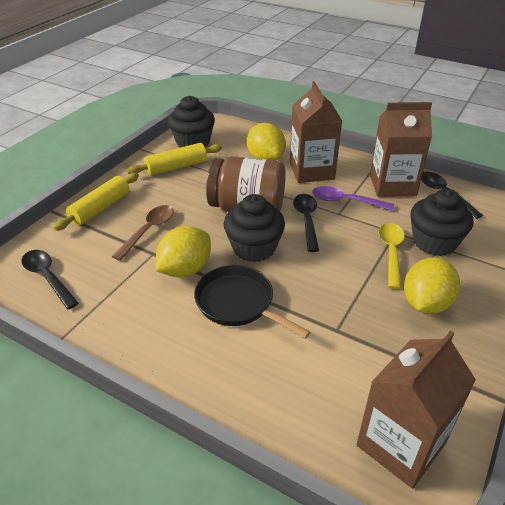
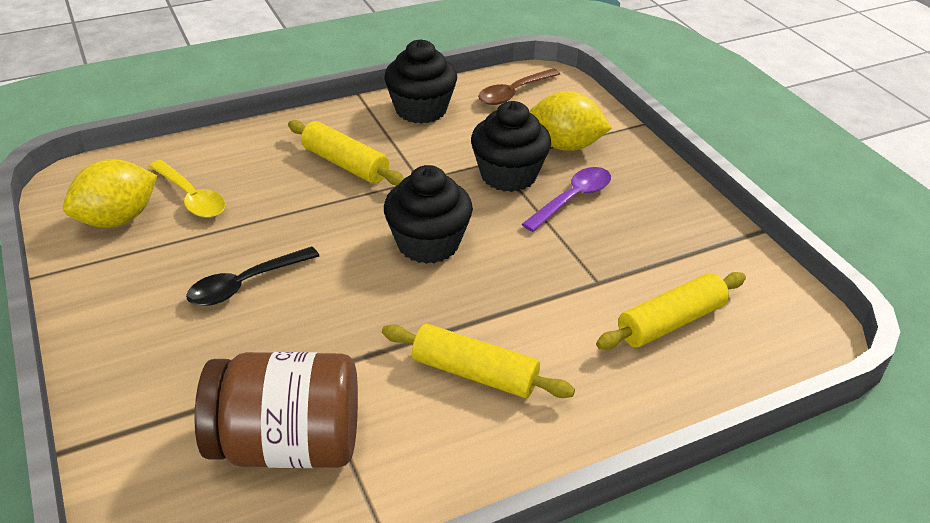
black pan: [194,265,311,339] = 1 -> none = 0
black spoon: [21,250,79,310] [293,194,319,252] [421,172,483,219] = 3 -> [186,246,319,306] = 1
brown carton: [290,81,342,183] [356,331,476,489] [370,102,432,197] = 3 -> none = 0
yellow lemon: [155,226,211,278] [247,123,286,161] [404,257,460,314] = 3 -> [63,159,157,228] [529,91,612,151] = 2
yellow rolling pin: [53,173,139,231] [127,143,222,176] = 2 -> [288,120,405,186] [382,324,575,398] [596,272,746,350] = 3

